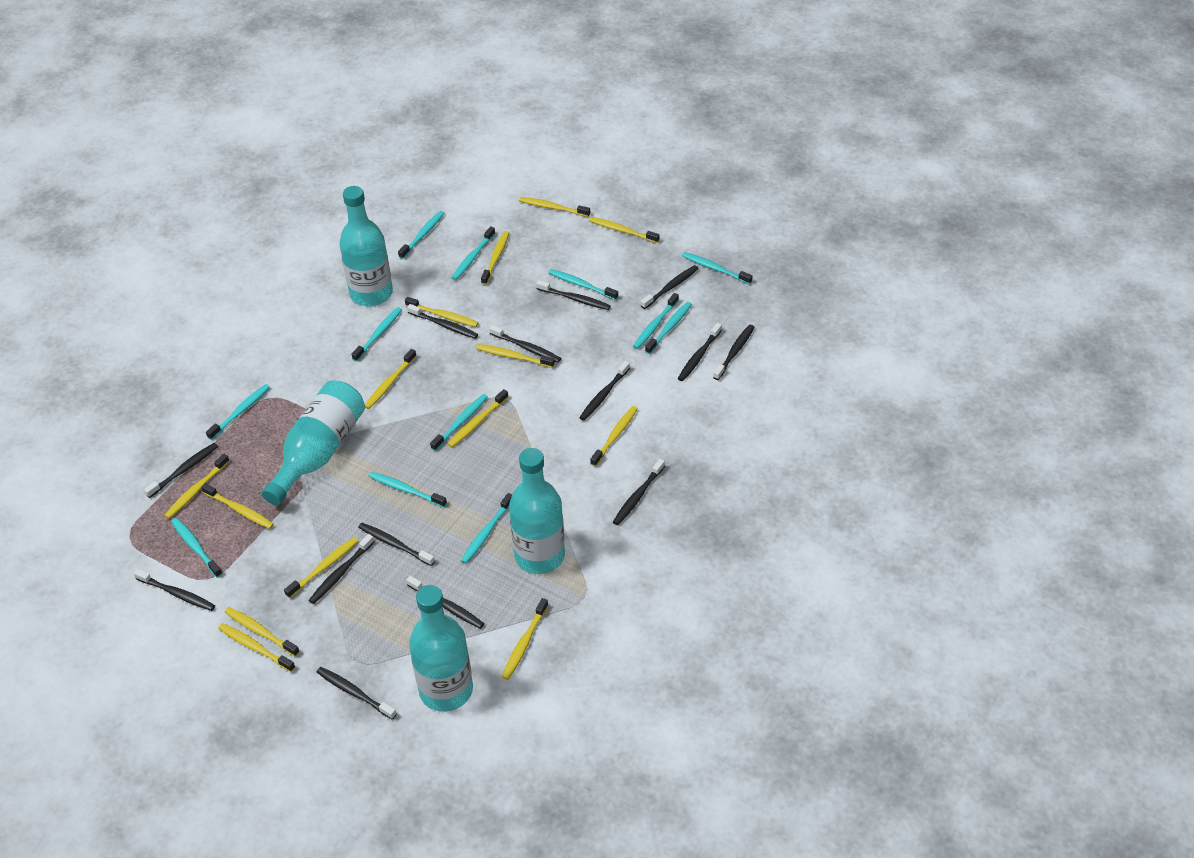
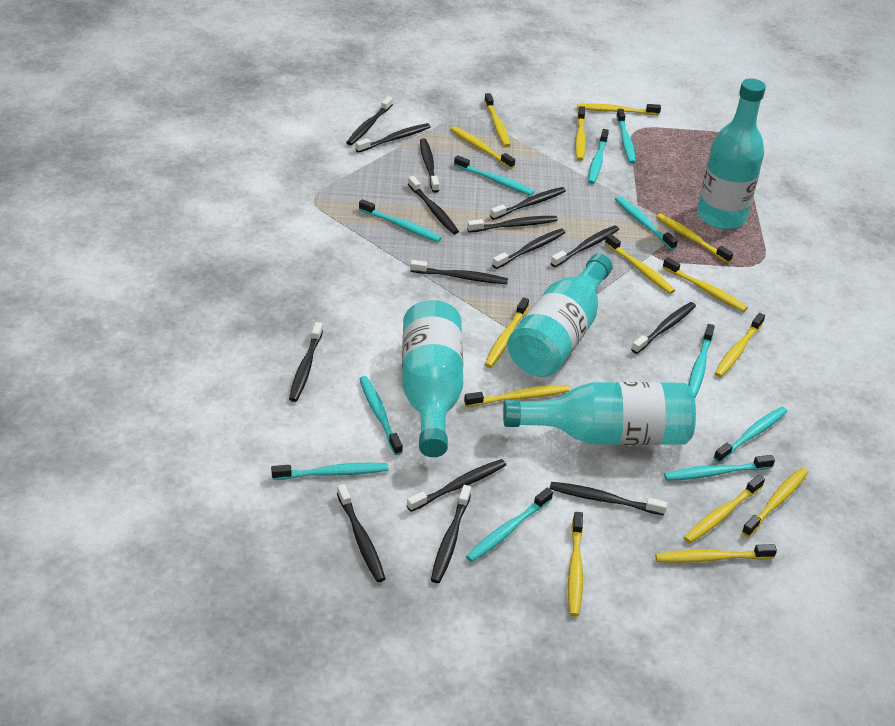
black toothbrush: [134,569,215,611] [144,443,218,498] [309,534,374,604] [317,667,396,719] [358,523,435,566] [406,576,484,629] [407,304,478,339] [489,325,561,363] [536,280,611,310] [579,361,630,421] [613,459,665,525] [641,265,699,309] [678,323,722,381] [713,325,754,380] = 14 -> [289,322,323,402] [337,484,386,582] [346,97,393,145] [355,123,431,153] [407,459,506,512] [408,176,459,234] [410,260,508,284] [420,138,439,193] [431,485,471,583] [467,216,558,232] [490,187,566,220] [492,228,566,269] [550,482,667,515] [551,225,619,267] [631,302,696,354] = 15
turquoise toothbrush: [171,518,222,578] [206,384,270,440] [351,307,402,362] [368,472,447,507] [398,211,445,259] [430,394,488,451] [452,226,495,280] [461,493,512,564] [548,269,618,300] [633,293,679,349] [645,302,692,354] [682,252,753,284] = 12 -> [271,463,388,480] [359,199,442,242] [360,376,403,455] [454,155,534,196] [466,488,553,562] [588,129,609,184] [615,196,678,250] [616,109,636,164] [664,455,775,481] [688,324,715,398] [714,407,788,463] = 11

